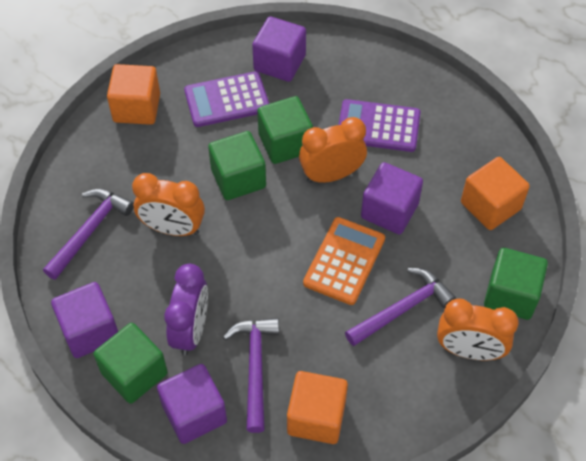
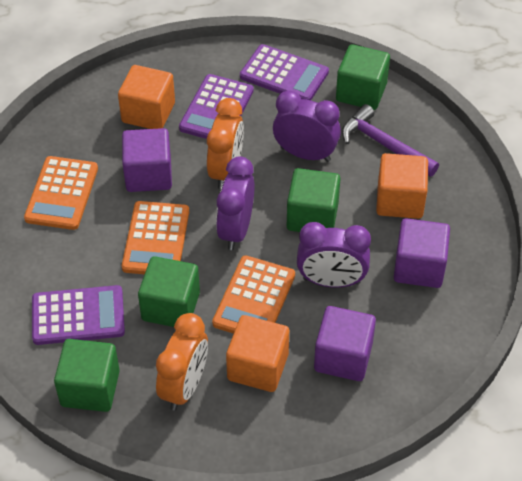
orange calculator: [303,217,385,305] = 1 -> [24,156,98,230] [122,201,189,274] [212,255,295,334] = 3
orange clock: [132,173,205,236] [299,117,367,183] [437,298,519,360] = 3 -> [156,313,208,411] [207,98,244,189] = 2
purple calculator: [184,71,269,127] [339,99,420,152] = 2 -> [32,285,125,345] [179,74,254,139] [240,44,329,100] = 3
purple clock: [164,264,208,356] = 1 -> [216,157,255,250] [273,90,341,162] [297,222,371,288] = 3
purple cube: [51,282,118,358] [157,364,227,444] [252,16,306,82] [361,162,423,235] = 4 -> [122,128,172,192] [314,306,376,381] [394,218,450,288] = 3
purple hammer: [43,189,134,280] [223,318,279,433] [345,268,456,346] = 3 -> [342,104,439,177] = 1

